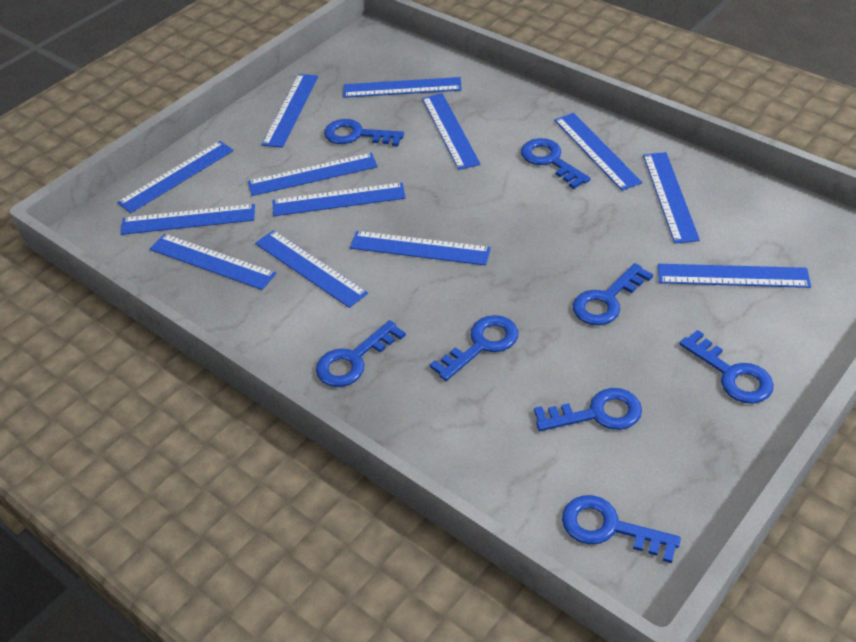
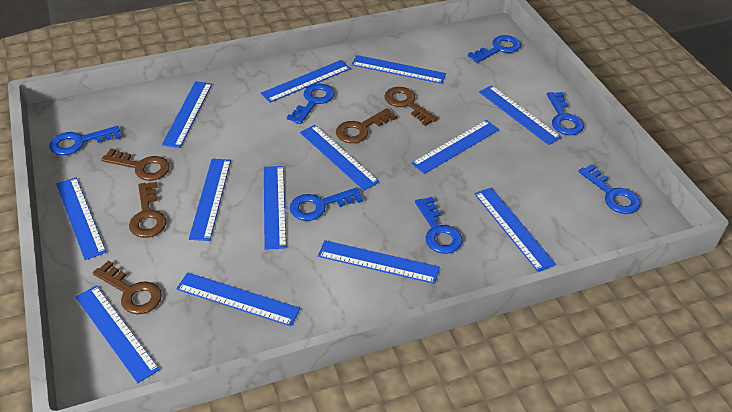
blue key: [316,320,406,387] [324,119,404,146] [429,315,518,381] [521,138,591,189] [534,388,642,431] [562,495,681,563] [573,263,653,325] [679,330,774,404] = 8 -> [49,126,121,155] [287,84,334,124] [290,187,363,221] [415,197,463,254] [468,35,521,63] [547,92,584,135] [579,164,641,214] = 7
brown key: none = 0 -> [93,261,162,314] [101,148,170,181] [129,182,167,238] [336,108,397,143] [384,87,438,126] = 5

